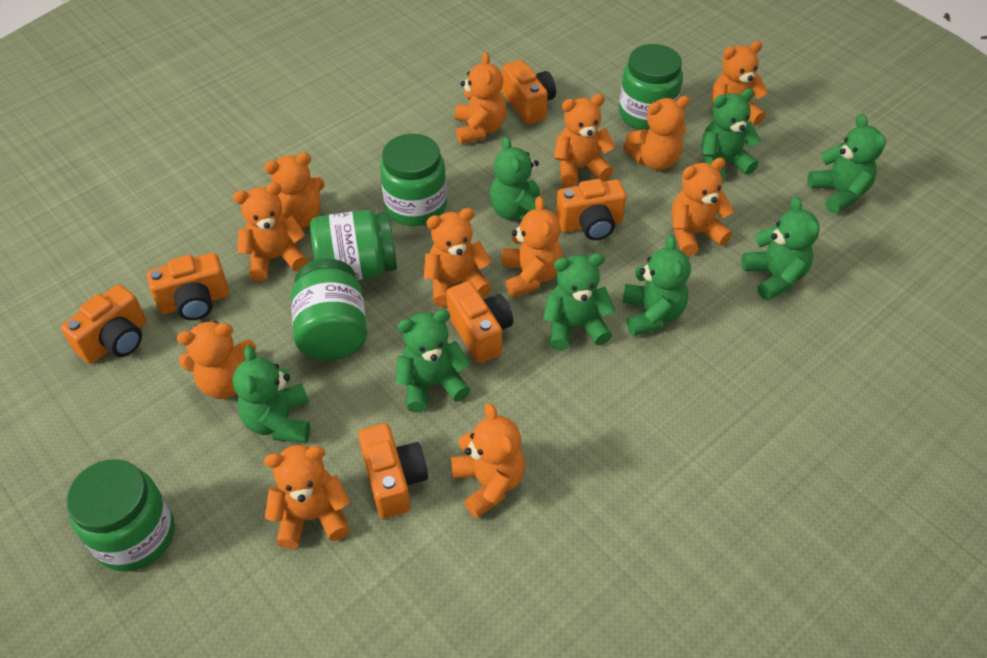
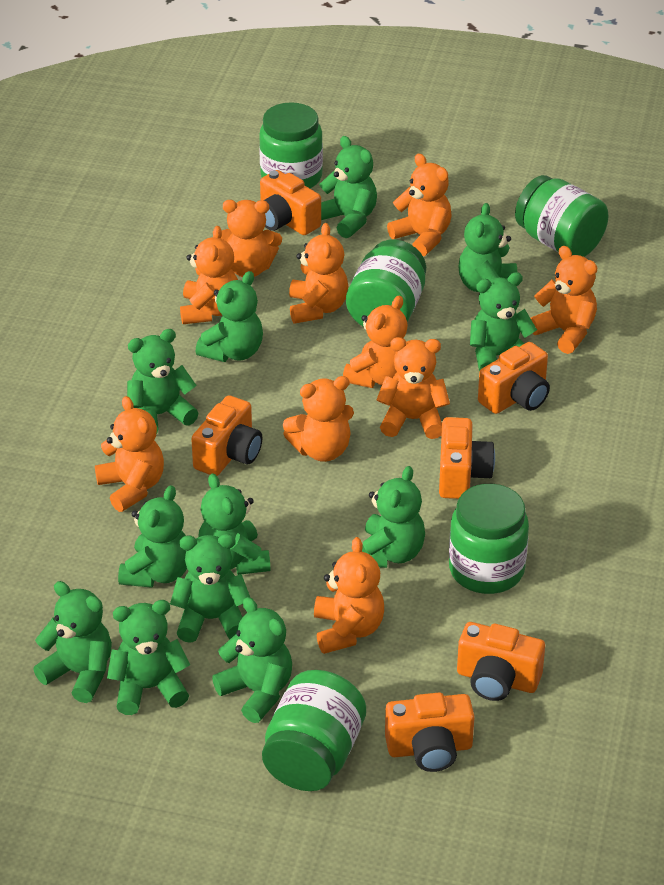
green teddy bear: [233,345,310,443] [396,309,470,413] [489,136,548,220] [543,253,616,351] [622,235,691,336] [702,88,761,180] [742,197,820,301] [807,114,886,214] = 8 -> [33,581,112,703] [107,600,190,715] [118,485,187,588] [127,329,199,434] [170,534,250,643] [196,271,263,362] [198,473,270,575] [212,597,292,723] [319,136,377,238] [362,466,425,568] [458,203,517,292] [470,272,537,372] = 12
orange teddy bear: [177,321,256,399] [233,182,308,281] [264,152,325,228] [264,445,350,549] [424,208,492,307] [451,403,525,518] [455,52,507,144] [502,196,562,297] [554,94,615,187] [623,96,690,170] [672,157,734,256] [712,41,768,125] = 12 -> [95,396,164,512] [180,226,238,324] [221,200,282,277] [283,376,354,462] [289,223,348,324] [314,537,384,654] [343,295,408,388] [377,337,450,439] [387,153,451,256] [531,246,597,354] = 10

